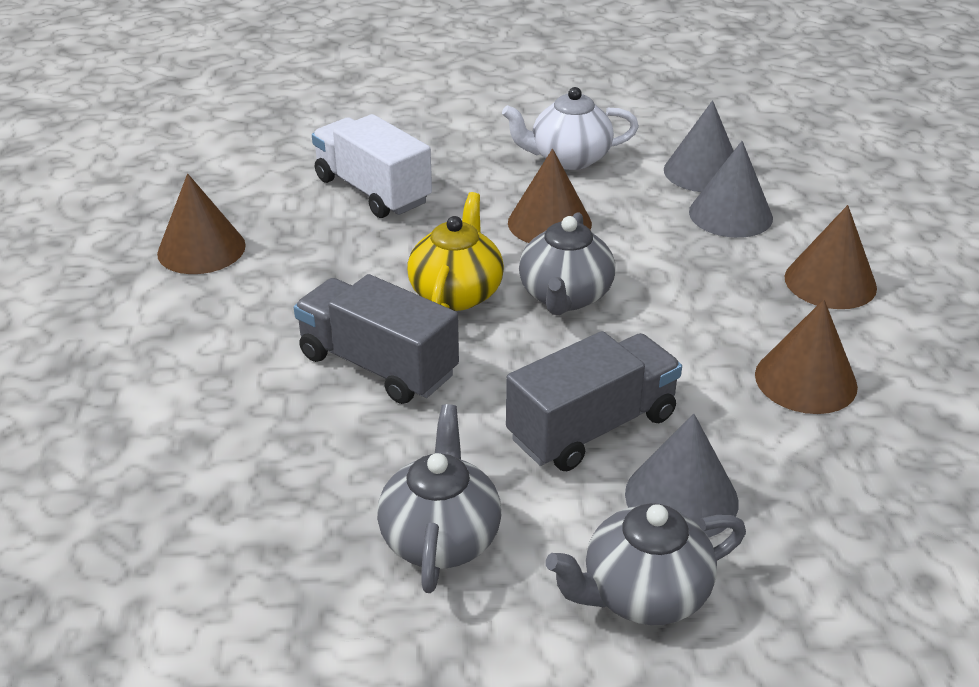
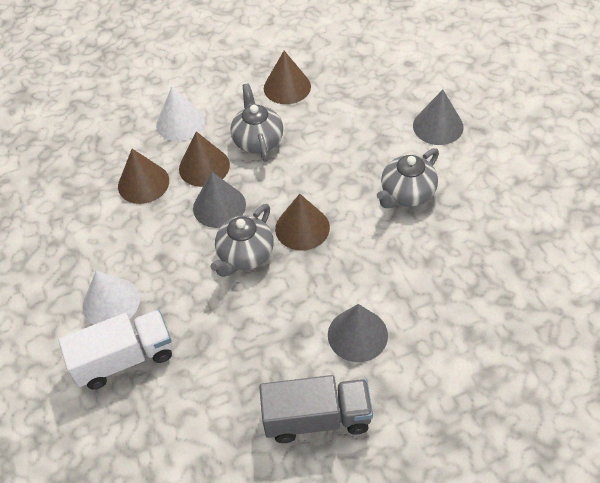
grey truck: [294,274,459,404] [506,331,682,471] = 2 -> [259,375,373,443] = 1
white cone: none = 0 -> [82,271,140,325] [156,87,205,141] = 2
white teapot: [502,87,639,170] = 1 -> none = 0
yellow teapot: [407,192,504,311] = 1 -> none = 0

